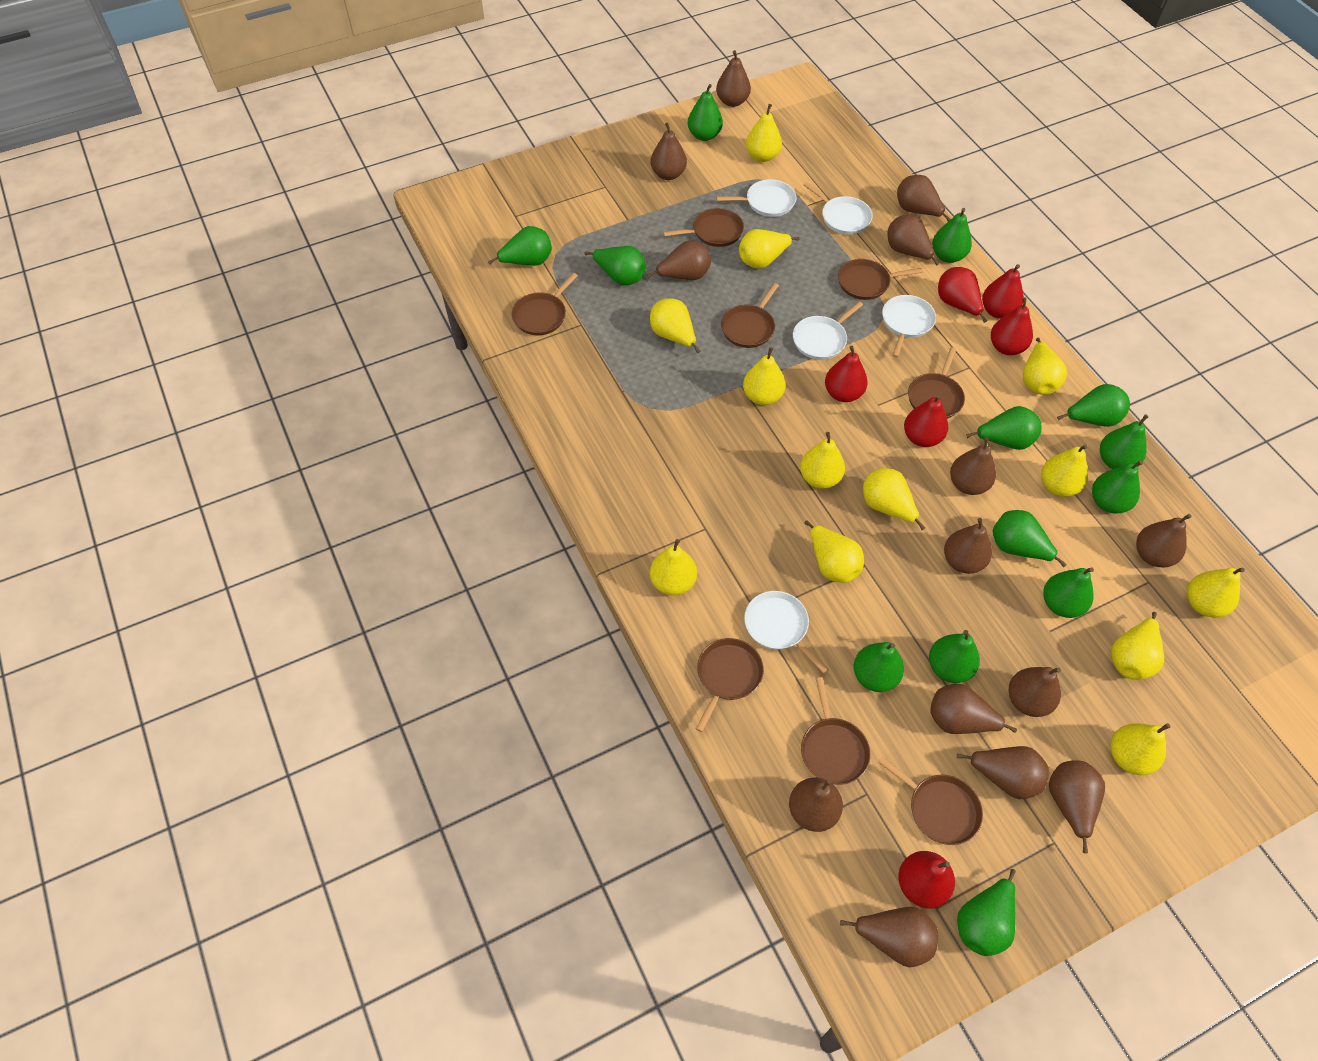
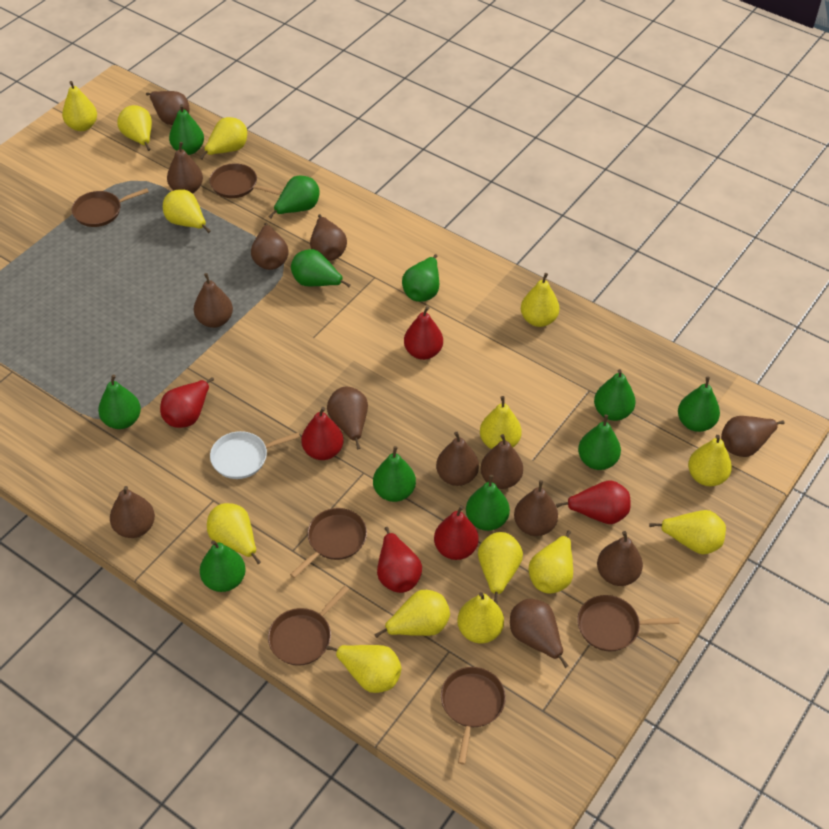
brown pan: [512,273,578,335] [663,208,744,247] [696,638,764,732] [721,283,779,348] [801,677,870,785] [838,259,923,300] [878,757,983,845] [908,347,965,419] = 8 -> [72,188,149,227] [209,163,281,198] [268,586,350,666] [290,508,367,578] [441,667,506,764] [577,595,680,652] = 6
brown pear: [647,240,711,280] [651,122,687,180] [716,50,751,107] [789,778,843,832] [840,907,938,967] [887,215,939,266] [897,175,951,221] [930,684,1017,734] [944,518,992,574] [950,438,996,495] [956,746,1049,799] [1009,667,1061,717] [1049,760,1105,853] [1136,514,1191,567] = 14 -> [110,486,155,538] [146,91,189,125] [167,142,203,194] [194,273,233,328] [251,223,289,270] [310,214,347,261] [327,387,368,449] [436,432,479,486] [480,434,523,489] [510,599,569,668] [514,480,558,536] [597,531,643,586] [721,416,785,457] = 13
green pear: [488,226,552,266] [584,246,646,286] [688,84,723,141] [854,642,904,692] [929,630,980,683] [932,208,972,263] [957,869,1016,956] [966,406,1041,450] [993,510,1067,567] [1043,567,1094,618] [1057,384,1130,427] [1092,460,1143,513] [1100,414,1148,469] = 13 -> [98,374,141,429] [169,104,204,155] [200,540,246,592] [269,176,319,219] [291,249,351,288] [373,446,416,502] [402,254,439,302] [466,475,510,531] [578,415,621,470] [594,369,636,421] [678,376,720,432] = 11
white pan: [716,179,797,217] [744,591,829,673] [793,301,863,360] [804,182,873,235] [882,295,936,357] = 5 -> [210,431,300,479] = 1
yellow pear: [650,298,701,353] [650,539,697,595] [739,229,800,269] [743,347,785,405] [746,104,782,162] [800,432,845,489] [805,520,864,583] [863,468,925,530] [1023,338,1067,395] [1041,444,1088,497] [1111,612,1164,680] [1111,723,1170,775] [1187,568,1245,618] = 13 -> [62,81,97,131] [117,105,152,151] [163,189,211,233] [200,117,247,159] [207,503,261,564] [326,645,402,693] [374,590,450,638] [457,592,504,643] [478,532,523,605] [480,396,522,449] [521,273,559,327] [529,530,573,594] [649,510,726,554] [688,435,732,486] = 14

